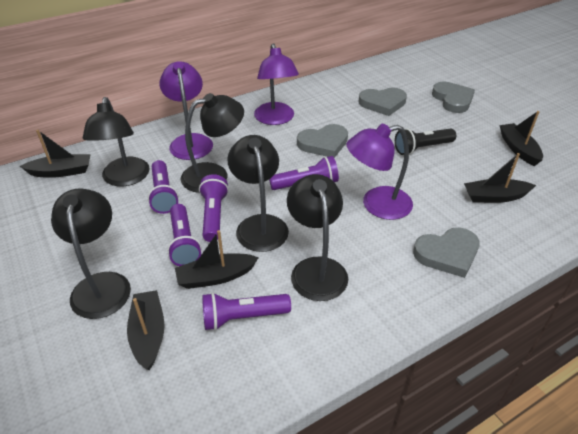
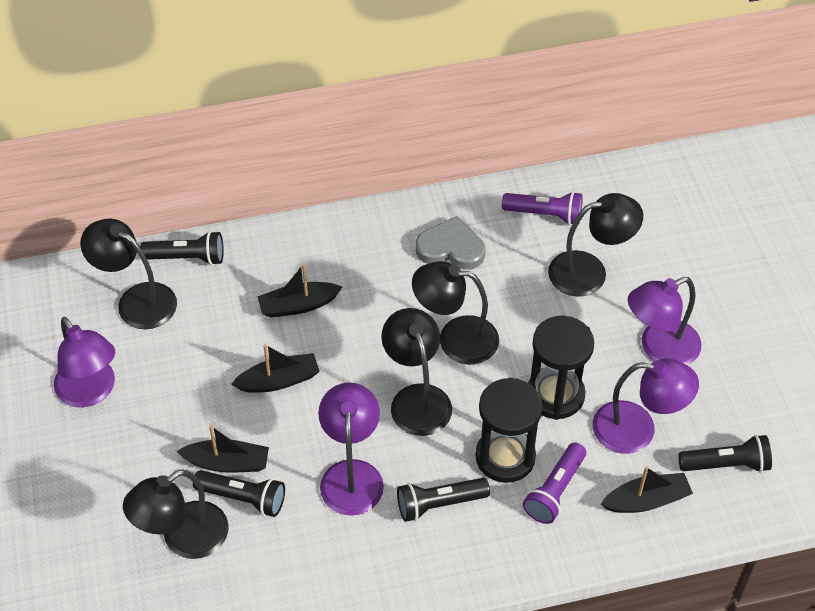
black boat: [20,130,91,178] [127,290,165,370] [175,230,259,289] [464,153,536,203] [499,111,543,166] = 5 -> [176,425,269,473] [231,344,320,393] [257,264,342,318] [601,466,693,513] = 4
black flashlight: [395,128,456,155] = 1 -> [140,231,224,265] [193,470,285,517] [397,478,490,522] [678,435,772,472] = 4
black hourglass: none = 0 -> [475,377,543,483] [528,316,594,420] = 2
grey heart: [297,124,348,158] [359,87,407,116] [413,228,480,278] [432,82,475,113] = 4 -> [416,216,485,270] = 1
purple flashlight: [148,160,179,214] [167,204,201,266] [199,174,229,242] [202,292,291,331] [269,156,339,190] = 5 -> [502,191,583,225] [523,442,586,524] = 2
purple lamp: [159,61,213,160] [254,43,299,125] [347,124,413,220] = 3 -> [54,317,116,407] [318,383,384,516] [593,359,699,454] [628,277,701,365] = 4

